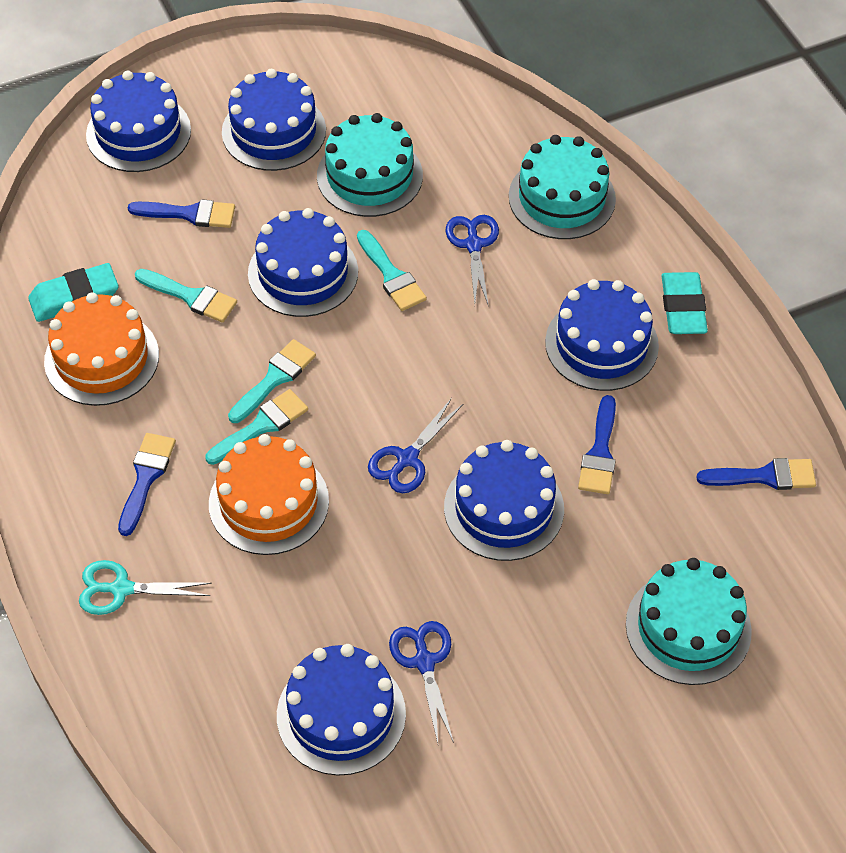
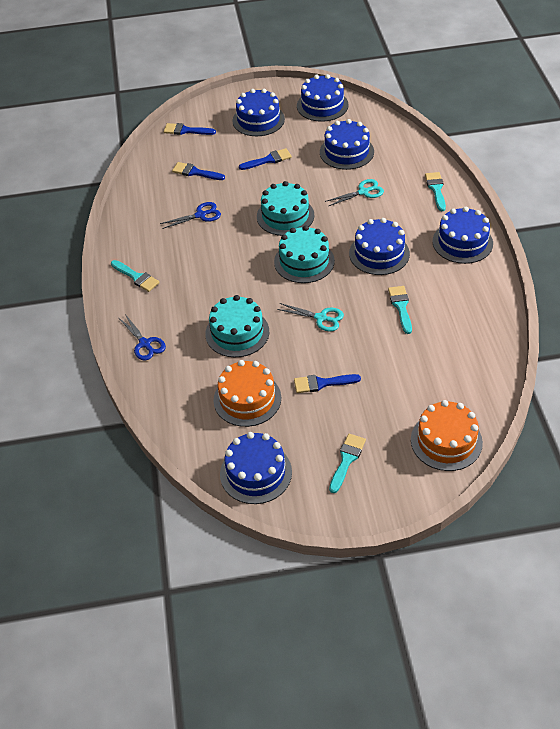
blue scissors: [368,398,464,493] [389,621,454,743] [446,215,499,307] = 3 -> [119,314,166,361] [160,202,221,229] = 2
turquoise eraser: [28,263,118,322] [662,272,708,334] = 2 -> none = 0
turquoise scissors: [79,560,212,615] = 1 -> [277,303,344,332] [325,179,384,206] = 2

